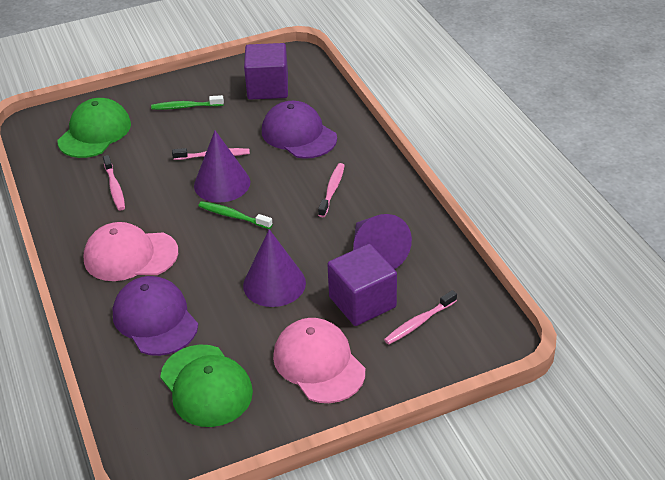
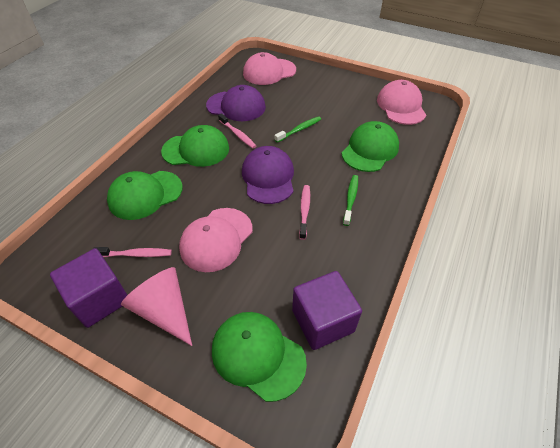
green cap: [58,98,131,158] [160,345,253,427] = 2 -> [107,171,183,220] [161,125,229,167] [212,312,307,402] [342,121,399,172] = 4
pink cap: [84,222,178,281] [273,318,365,403] = 2 -> [179,208,252,272] [243,52,296,85] [377,80,426,125] = 3
pink cone: none = 0 -> [121,267,192,346] = 1
pink toothbrush: [103,155,125,211] [172,148,250,160] [318,163,345,217] [384,290,457,344] = 4 -> [93,247,172,257] [218,113,256,148] [299,185,310,240] = 3
purple cone: [194,131,250,202] [243,229,306,307] [353,214,412,269] = 3 -> none = 0

